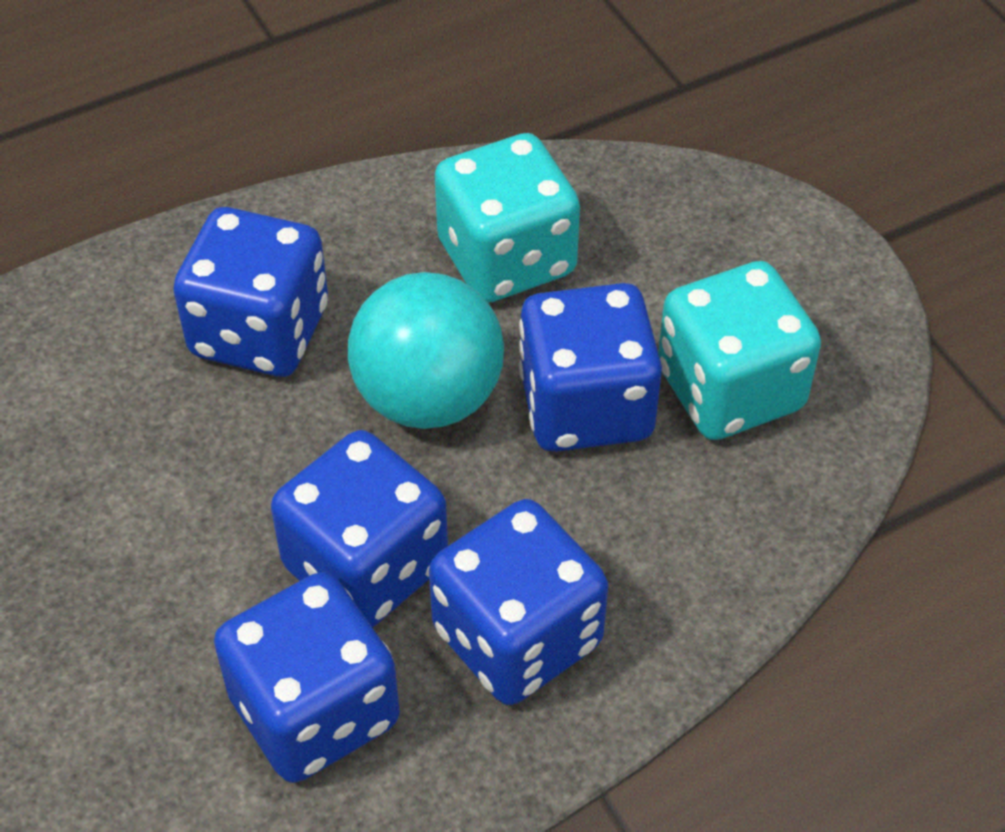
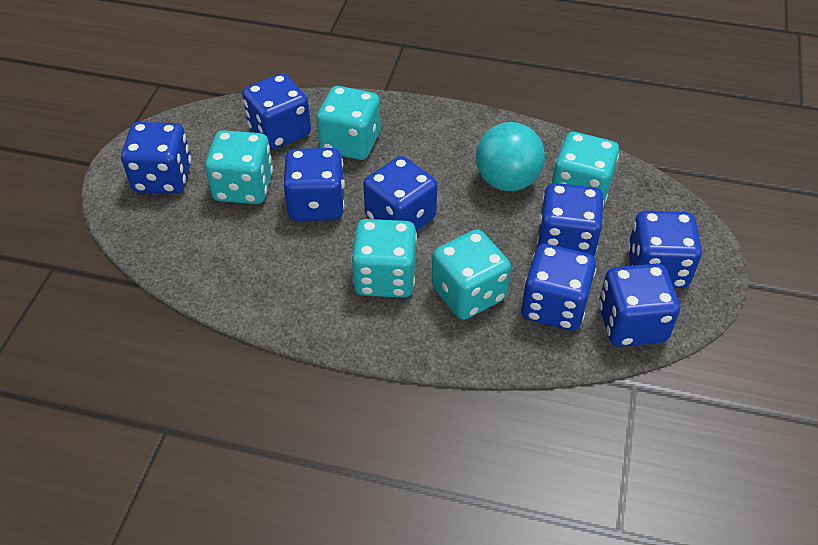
blue dice: [173,207,328,377] [214,572,400,783] [271,430,448,627] [429,499,608,705] [519,283,662,452] = 5 -> [121,122,191,194] [242,73,311,150] [283,148,345,221] [363,156,437,231] [521,244,596,331] [537,183,604,256] [599,264,680,347] [628,210,702,288] = 8
turquoise dice: [435,133,580,303] [658,261,821,440] = 2 -> [205,130,273,204] [317,86,381,160] [351,219,417,298] [431,229,511,320] [551,132,619,203] = 5

